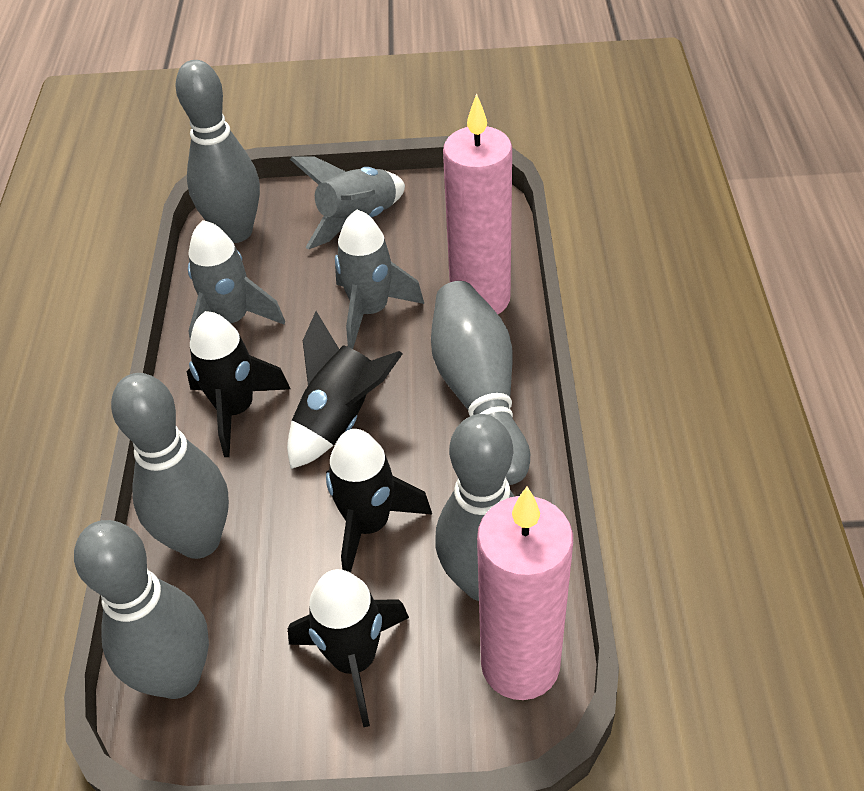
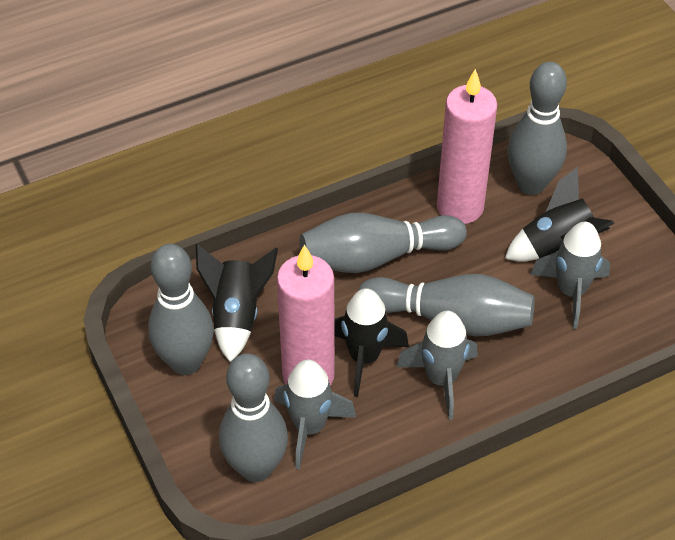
black rocket: [186,311,290,457] [287,311,403,469] [288,569,409,727] [326,429,432,573] = 4 -> [196,244,278,362] [334,288,409,397] [505,167,614,262] = 3

